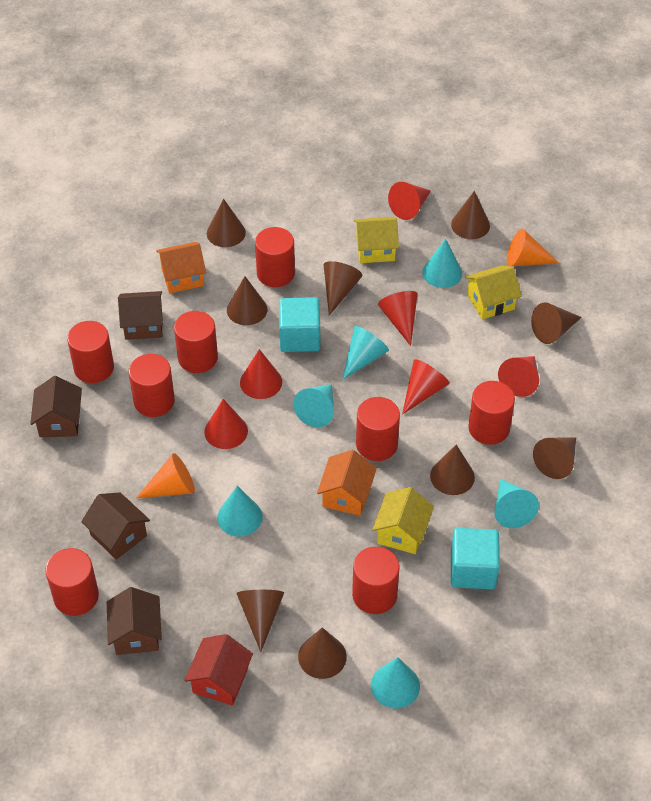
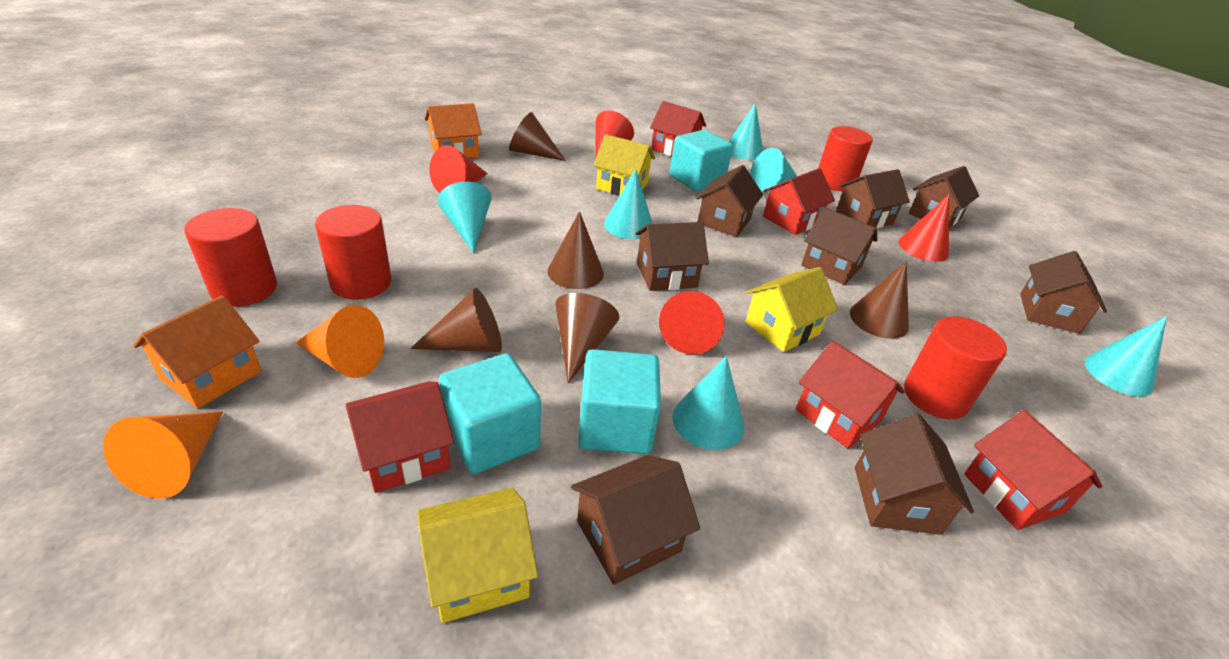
brown cone: [207,199,246,247] [227,276,267,325] [236,590,284,652] [298,628,347,679] [324,261,363,315] [430,445,475,495] [451,191,490,239] [531,303,582,344] [533,437,576,479] = 9 -> [411,288,502,352] [509,112,566,161] [547,211,604,289] [555,293,619,383] [850,261,909,339] = 5
brown house: [30,376,82,437] [81,492,150,560] [107,587,162,655] [118,291,163,340] = 4 -> [571,455,700,585] [635,222,709,291] [696,165,763,237] [801,207,878,285] [836,169,910,228] [855,413,974,535] [909,166,979,227] [1020,251,1107,334] = 8
red cone: [204,399,248,449] [240,349,282,399] [378,291,418,346] [388,182,431,220] [402,359,449,415] [498,356,539,397] = 6 -> [429,145,488,193] [595,110,634,159] [659,291,725,354] [899,195,949,262] = 4
red cylinder: [45,548,99,616] [67,321,114,383] [129,354,175,417] [174,311,218,373] [255,227,295,287] [352,547,399,614] [356,397,400,461] [468,381,515,445] = 8 -> [184,208,277,307] [315,205,392,300] [818,126,873,191] [904,316,1007,419] = 4
red house: [184,634,253,705] = 1 -> [346,381,454,493] [650,101,706,156] [763,168,835,235] [796,340,905,449] [964,410,1103,530] = 5
turquoise cube: [279,297,320,352] [451,528,500,589] = 2 -> [439,353,541,474] [578,349,661,454] [669,130,733,191] = 3

